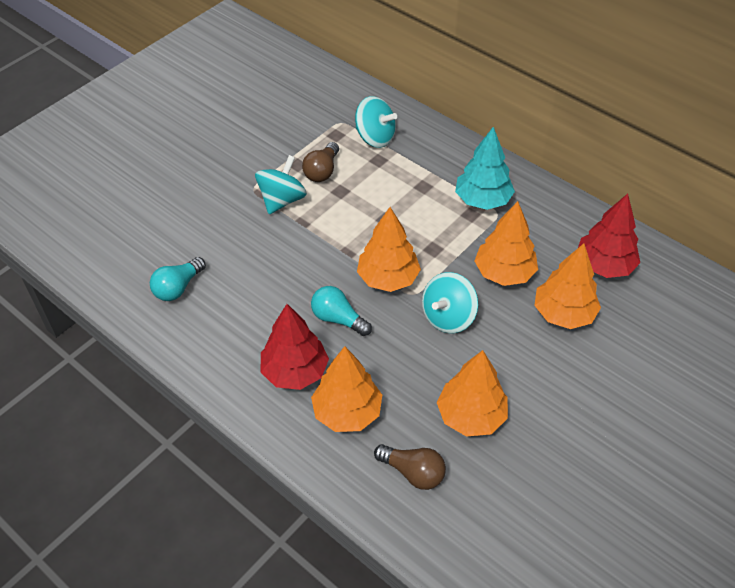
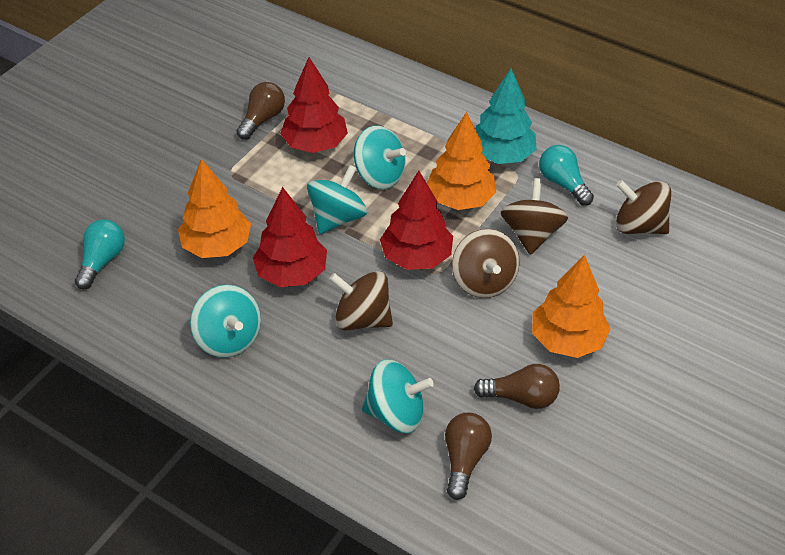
brown light bulb: [302,142,339,182] [374,444,446,490] = 2 -> [236,82,285,140] [445,413,492,500] [474,364,560,409] = 3
brown spinning top: none = 0 -> [329,271,393,331] [452,229,519,298] [501,178,568,255] [616,180,671,234] = 4
orange tree: [311,346,382,432] [357,207,421,292] [437,350,508,437] [474,201,538,286] [534,243,601,329] = 5 -> [178,159,251,258] [427,112,496,210] [532,255,611,358] = 3
red tree: [261,304,329,390] [578,194,640,278] = 2 -> [253,187,327,287] [280,57,348,153] [380,171,453,270] = 3
turquoise spinning top: [255,155,307,214] [355,96,397,148] [422,272,478,333] = 3 -> [190,285,261,358] [307,165,367,234] [354,125,406,189] [362,359,434,433] = 4

